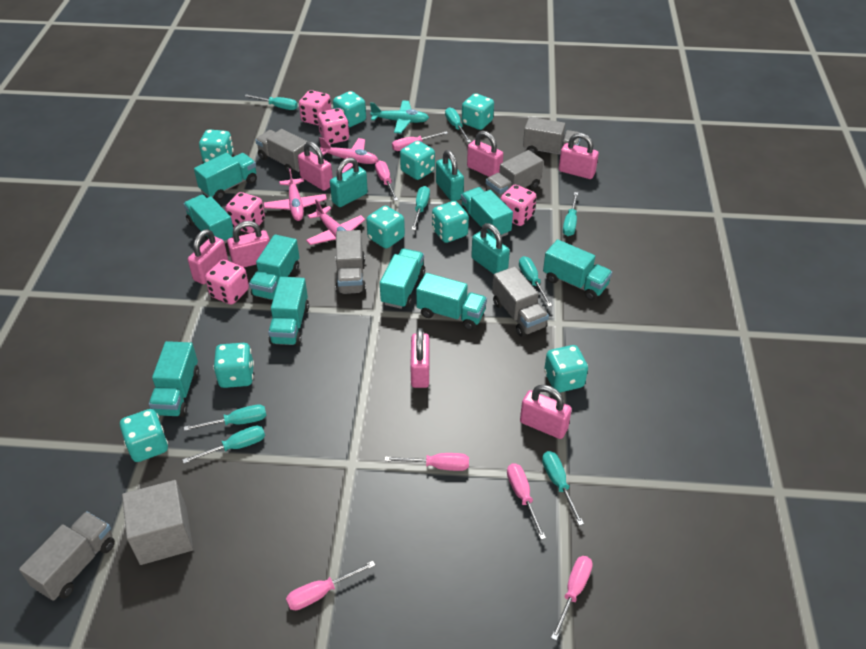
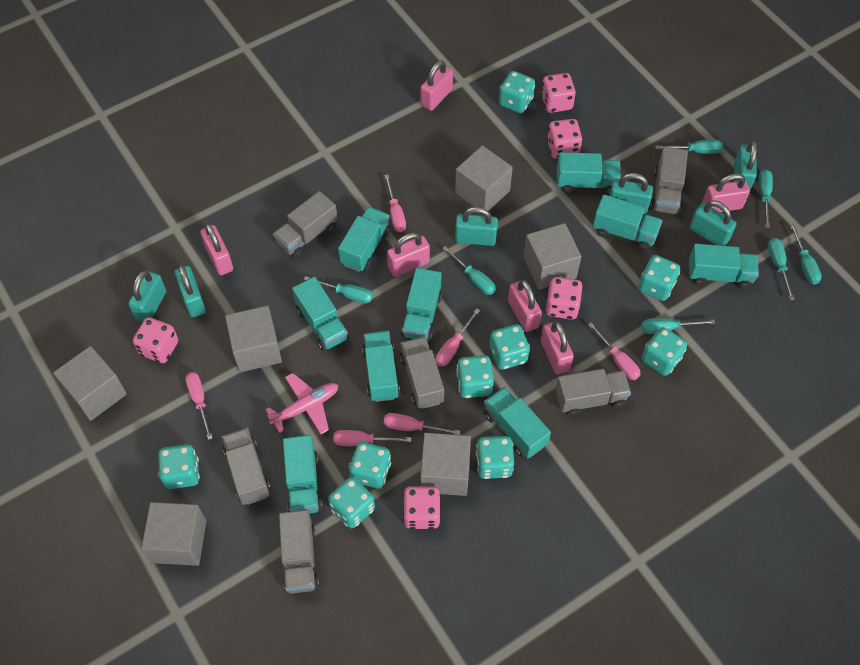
grey cube: [122,480,193,565] = 1 -> [53,346,127,421] [141,502,206,566] [225,306,282,372] [420,433,471,496] [455,145,513,211] [523,223,582,290] = 6
pink padlock: [188,229,228,284] [227,221,270,267] [298,141,333,191] [410,328,429,388] [467,131,503,177] [520,385,572,439] [559,133,599,179] = 7 -> [200,224,233,275] [387,233,430,277] [420,60,453,111] [508,280,542,332] [541,321,574,374] [702,174,750,212] = 6
pink plane: [264,168,327,221] [306,199,365,245] [319,137,378,173] = 3 -> [265,373,338,434] = 1
turquoise padlock: [330,157,368,207] [436,150,464,201] [471,223,510,274] = 3 -> [128,271,166,322] [174,265,206,317] [455,207,498,246] [609,173,653,214] [689,200,736,246] [734,141,757,190] = 6
turquoise plane: [370,100,429,133] = 1 -> none = 0
turquoise screwdriver: [182,425,265,464] [184,405,266,431] [244,94,298,110] [411,186,430,230] [445,107,471,143] [519,256,552,307] [542,451,584,526] [563,192,578,236] = 8 -> [304,276,373,303] [442,246,496,295] [641,318,715,334] [655,140,723,154] [758,169,773,228] [768,238,795,300] [789,223,822,284] = 7

